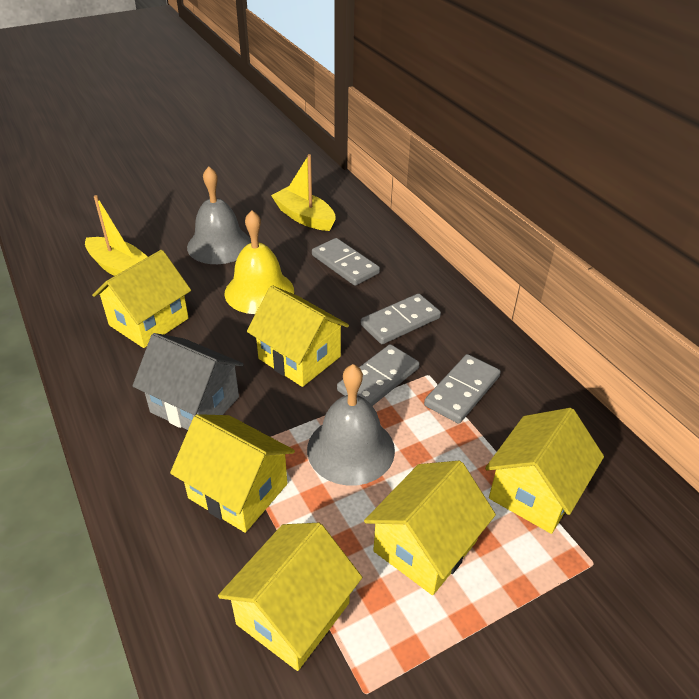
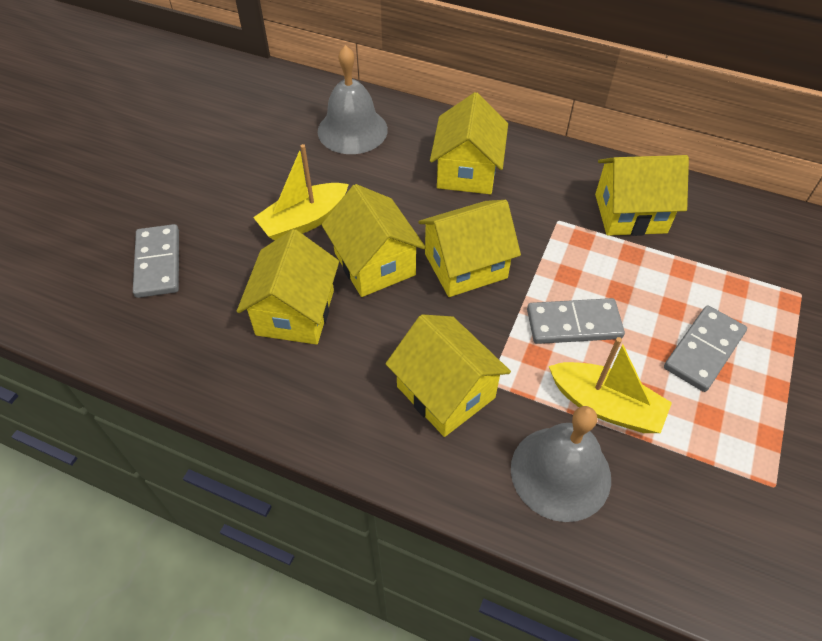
grey domino: [312,238,380,286] [337,344,419,406] [361,293,441,344] [424,354,501,424] = 4 -> [133,224,179,298] [527,298,625,344] [664,305,747,392] = 3
grey house: [133,333,244,430] = 1 -> none = 0
yellow bell: [224,210,294,314] = 1 -> none = 0

